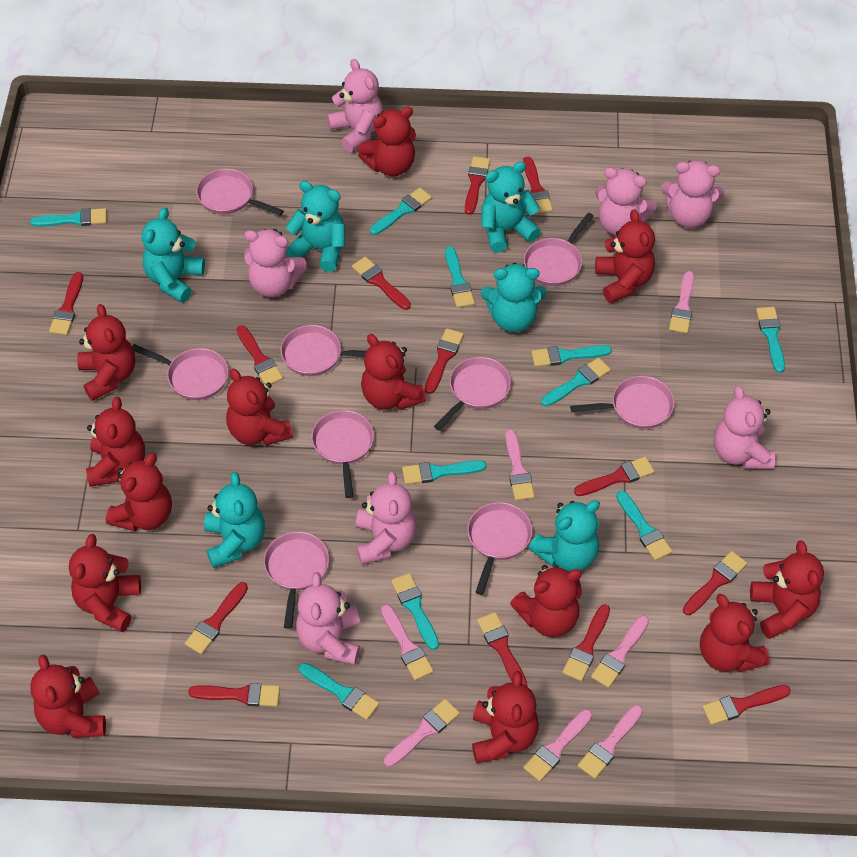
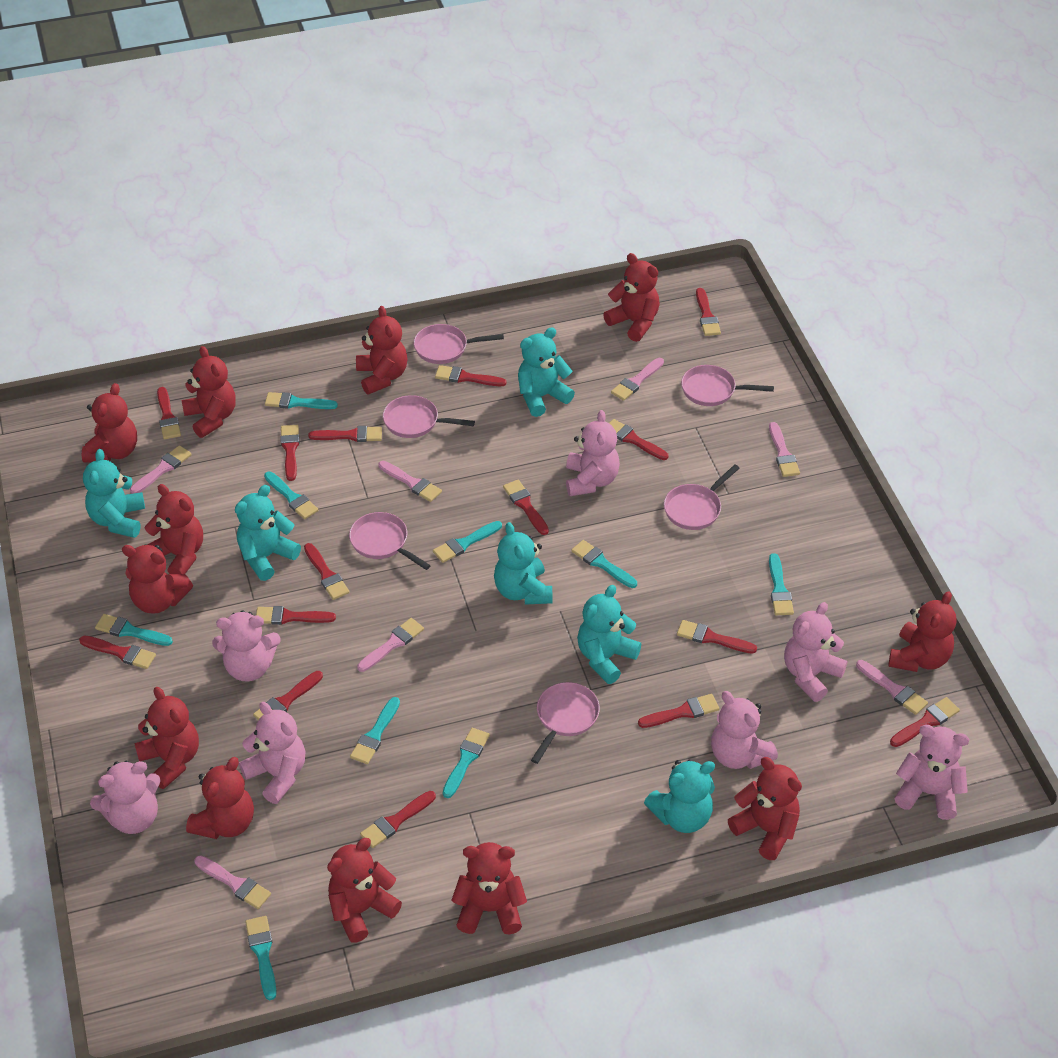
pink pan: [132,344,229,400] [196,168,284,216] [264,531,329,629] [280,325,366,376] [311,410,374,498] [434,357,511,431] [467,502,532,595] [524,213,594,286] [570,376,675,429] = 9 -> [349,512,431,570] [383,395,475,438] [414,324,504,364] [531,682,600,764] [664,465,740,530] [681,365,774,406] = 6
red brush: [49,272,83,335] [185,582,248,654] [188,683,280,707] [237,325,283,384] [352,257,411,310] [425,328,464,394] [465,156,490,215] [477,612,527,686] [523,157,553,214] [562,604,610,681] [574,457,654,496] [683,551,747,615] [702,685,791,725] = 13 -> [79,636,156,669] [157,387,181,439] [253,671,323,720] [256,606,336,625] [280,425,300,481] [304,543,349,600] [308,426,382,442] [360,791,436,848] [435,365,506,386] [503,480,549,535] [609,419,668,460] [638,694,719,728] [677,620,757,654] [696,288,721,336] [890,697,960,747] = 15
red teddy bear: [30,654,106,738] [69,534,141,632] [77,304,135,401] [86,397,145,487] [106,453,172,531] [226,369,293,446] [358,107,416,176] [361,334,426,410] [472,671,539,764] [510,565,582,637] [595,209,655,303] [700,594,769,673] [750,540,824,639] = 13 -> [82,383,137,463] [122,544,193,614] [134,687,199,789] [144,484,203,574] [182,346,236,438] [186,757,254,839] [327,838,402,943] [356,306,408,395] [451,842,527,935] [603,253,660,342] [728,757,802,860] [888,591,957,672] = 12
turquoise brush: [30,208,107,227] [299,663,379,720] [370,187,432,235] [391,573,439,650] [402,460,486,485] [445,246,475,308] [531,345,612,367] [541,357,611,407] [616,491,672,561] [756,307,785,373] = 10 -> [95,614,173,646] [245,916,277,1000] [264,472,318,519] [265,392,338,409] [350,697,400,764] [433,521,502,563] [443,728,490,798] [571,540,637,588] [769,553,794,615] = 9

